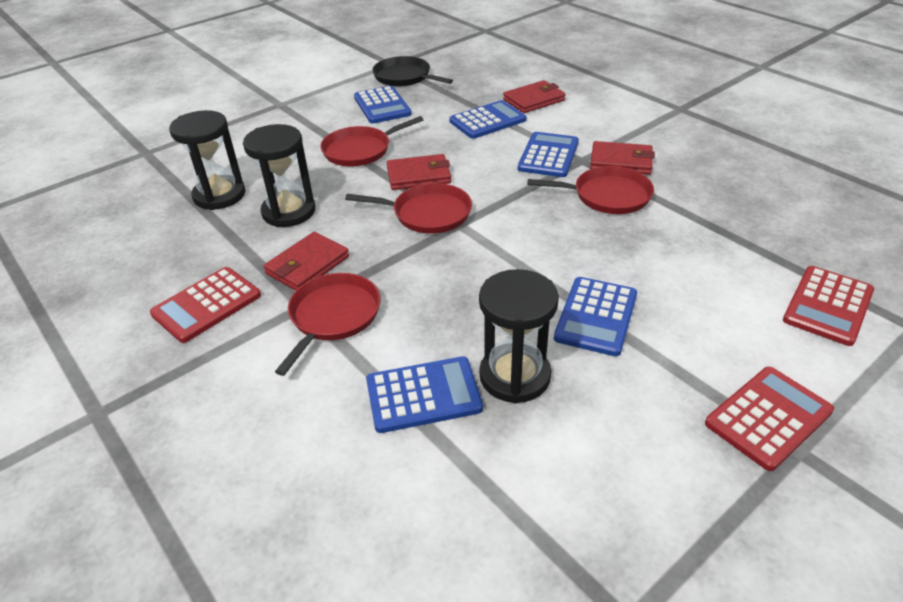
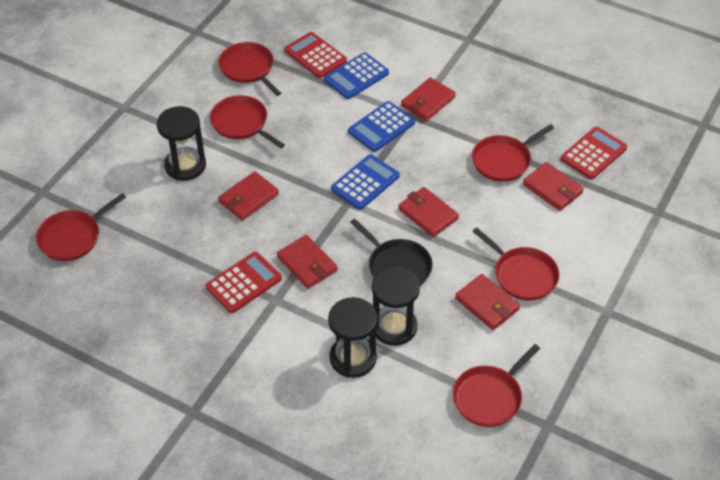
blue calculator: [354,86,412,124] [366,356,483,433] [449,100,526,139] [518,132,579,177] [554,277,637,356] = 5 -> [324,52,389,99] [331,154,400,210] [348,101,415,152] = 3
red pan: [275,273,381,376] [320,116,423,166] [345,183,472,234] [528,166,654,214] = 4 -> [36,193,126,261] [210,95,285,148] [218,42,281,96] [453,344,540,427] [472,124,554,182] [472,227,559,301] = 6
red wallet: [263,232,349,291] [387,154,451,190] [503,80,566,113] [590,141,655,175] = 4 -> [218,171,279,221] [277,235,338,289] [398,187,459,237] [401,77,456,121] [455,274,520,330] [523,162,584,211] = 6

